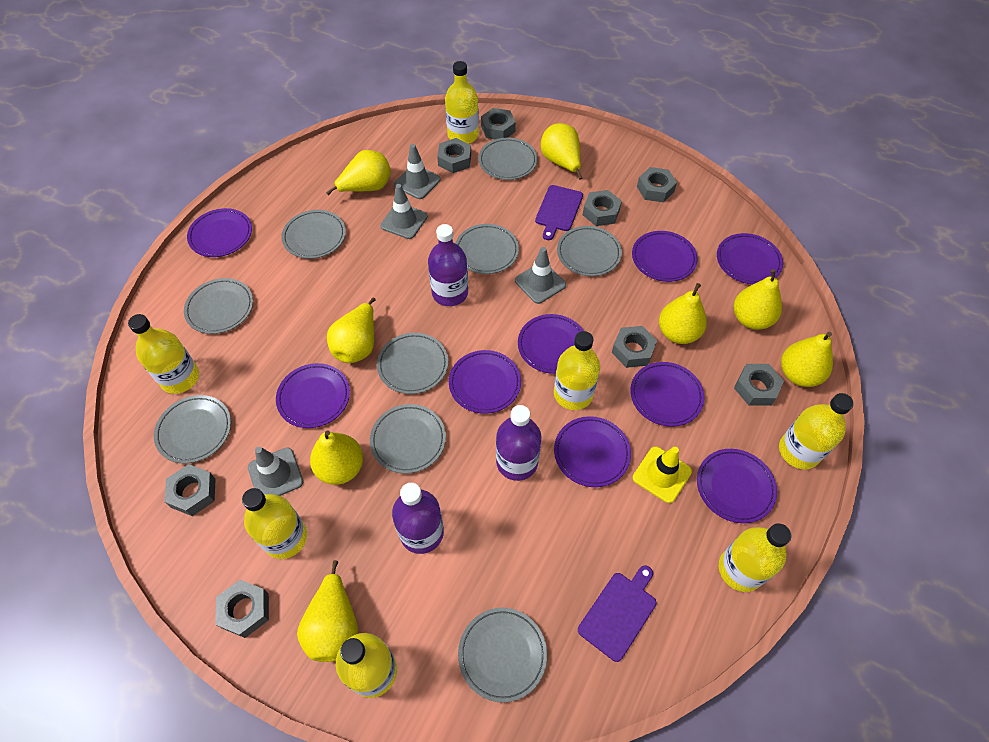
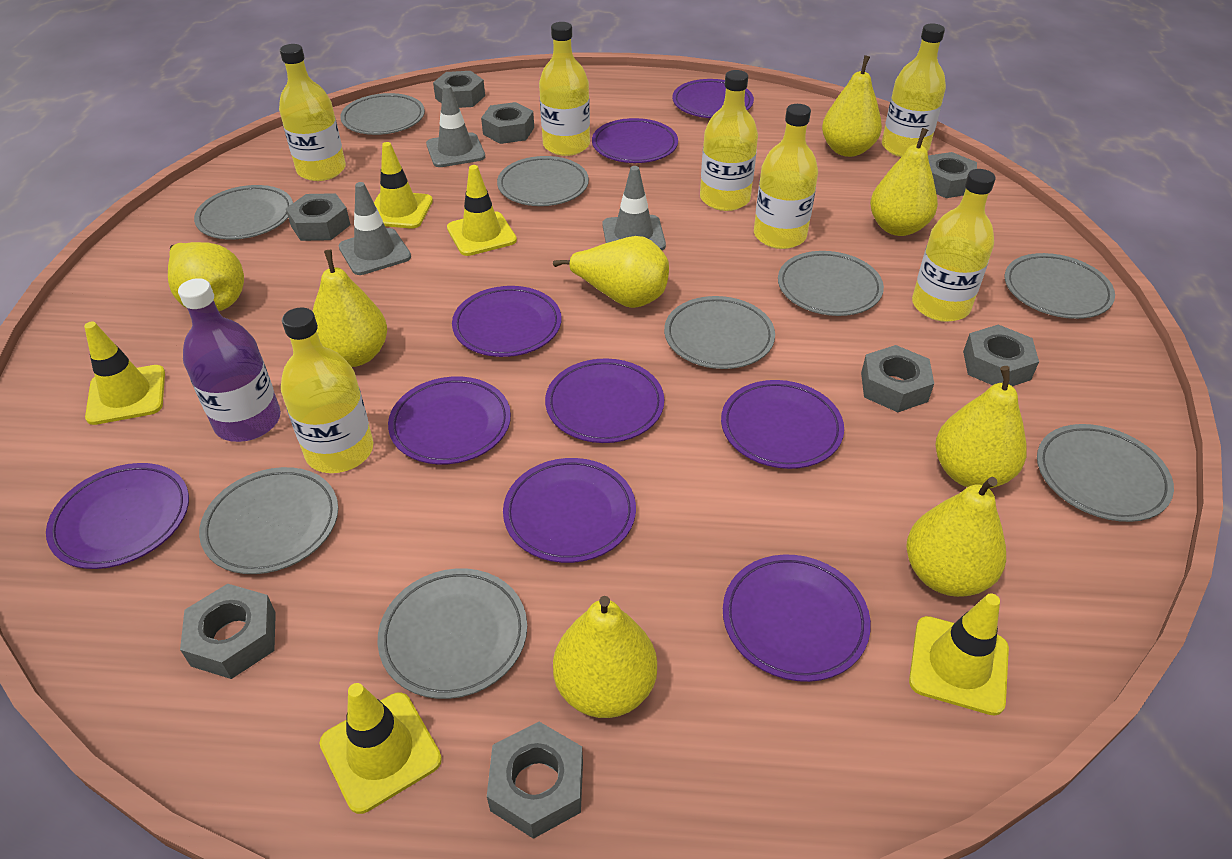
grey traffic cone: [248,447,303,496] [380,184,428,239] [394,144,441,199] [515,247,566,304] = 4 -> [339,182,411,275] [426,85,485,167] [602,166,666,250] = 3
purple bottle: [392,483,444,554] [428,224,468,306] [496,405,542,481] = 3 -> [178,278,281,442] = 1
purple cutting board: [535,185,583,240] [578,565,657,662] = 2 -> none = 0
yellow traffic cone: [633,447,692,503] = 1 -> [84,322,165,425] [320,683,442,814] [374,142,433,229] [447,165,517,256] [909,593,1009,716] = 5

